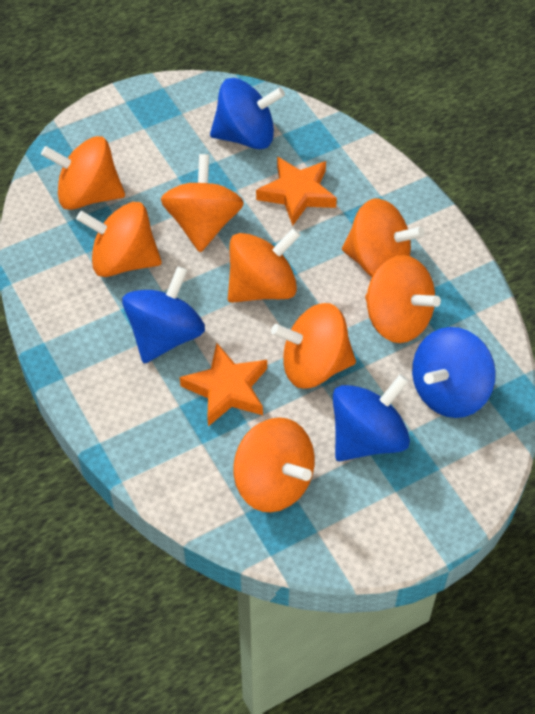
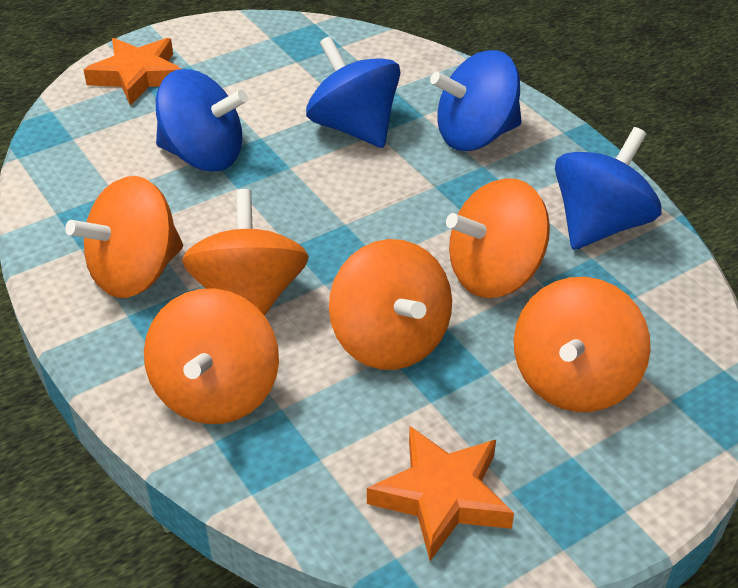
orange spinning top: [41,136,125,210] [76,202,162,277] [161,154,244,252] [228,228,301,303] [233,417,315,513] [271,303,356,389] [342,198,425,277] [365,255,441,343] = 8 -> [65,176,183,298] [144,288,279,424] [182,189,309,316] [329,239,452,370] [446,178,550,298] [514,277,651,412] = 6

